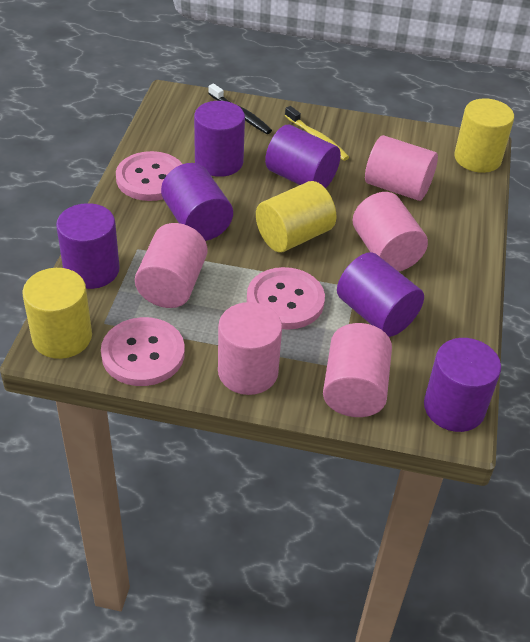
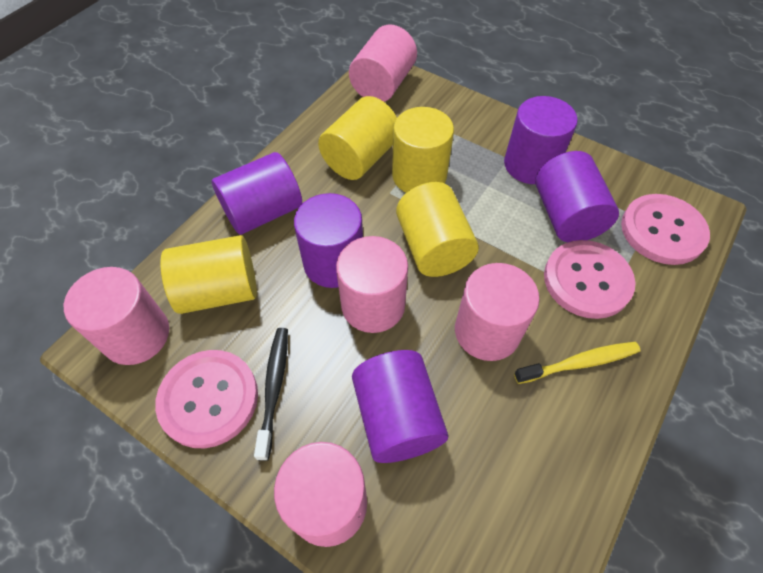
purple cylinder: [56,203,120,289] [161,163,233,241] [194,101,245,177] [265,125,341,189] [337,252,424,337] [424,338,501,432] = 6 -> [212,152,302,235] [294,193,363,288] [352,350,448,463] [504,96,578,184] [535,151,619,242] = 5
yellow cylinder: [23,268,92,359] [256,181,336,252] [454,98,514,173] = 3 -> [160,235,257,314] [318,96,397,180] [392,107,454,193] [396,182,479,277] = 4

